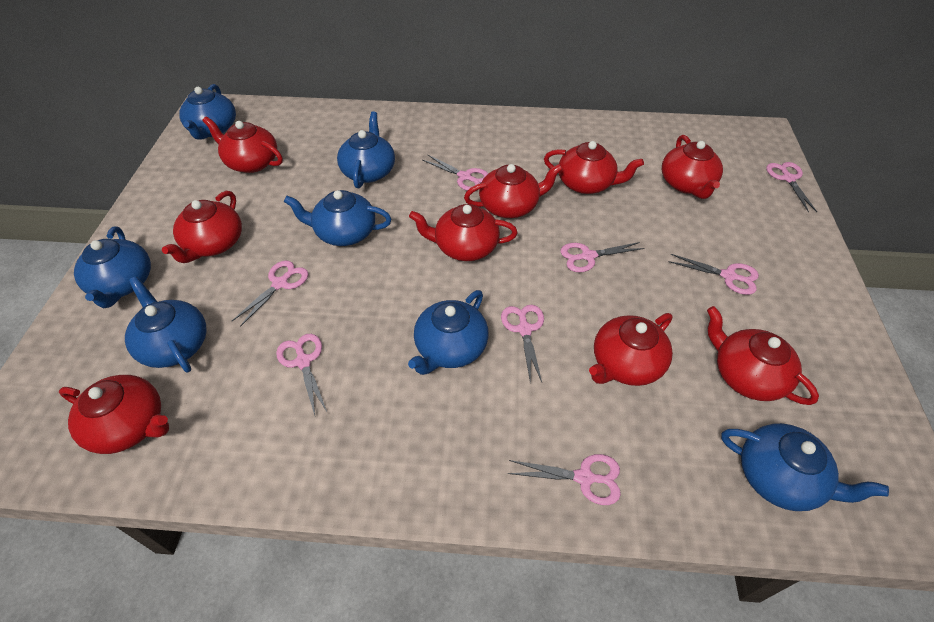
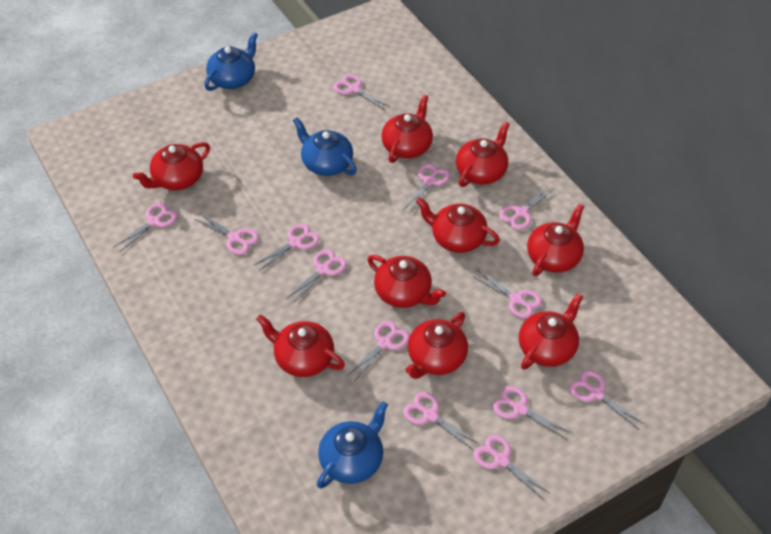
blue teapot: [74,226,151,308] [125,276,207,372] [179,84,236,140] [284,190,391,246] [337,111,395,188] [408,290,489,375] [721,423,889,511] = 7 -> [204,32,258,91] [293,117,357,176] [317,401,388,489] = 3
pink scissors: [232,260,308,327] [276,334,327,415] [423,154,488,191] [501,305,544,384] [508,454,621,505] [560,242,644,272] [669,254,759,295] [766,162,817,212] = 8 -> [114,203,178,252] [195,213,259,255] [254,224,320,271] [286,249,347,304] [333,74,390,110] [348,321,410,380] [403,163,450,213] [403,392,478,450] [472,270,542,318] [474,435,549,500] [493,386,572,439] [499,185,555,230] [570,370,645,429] = 13

